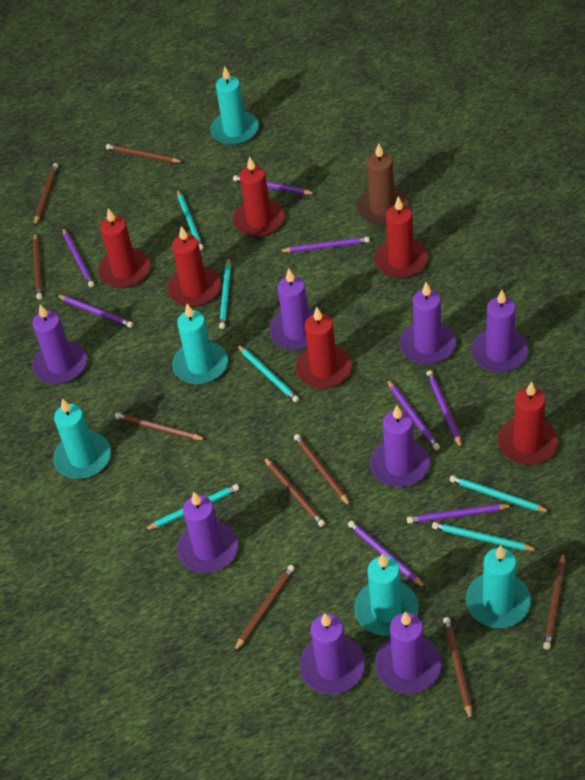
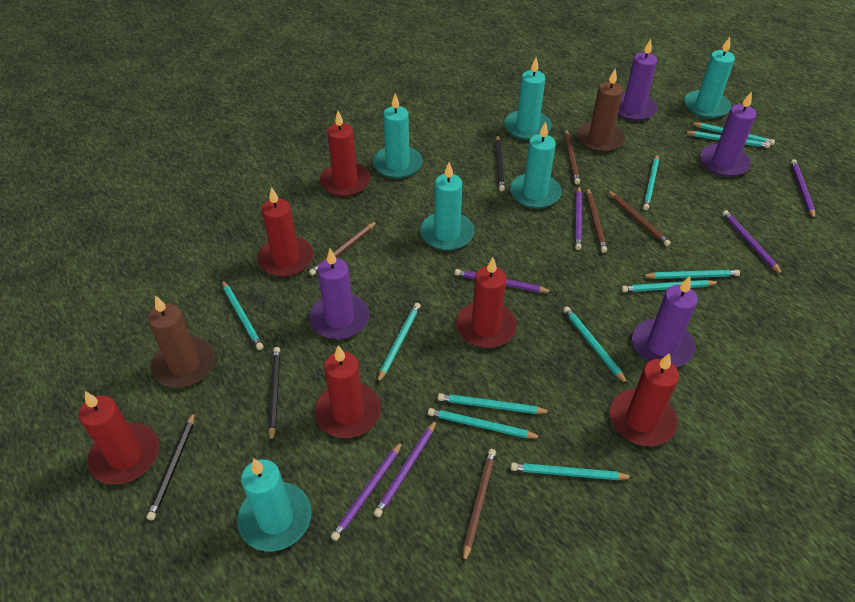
black pencil: none = 0 -> [146,411,195,520] [268,347,280,443] [495,135,505,191] = 3
brown candle: [356,143,408,224] = 1 -> [148,295,216,388] [577,68,625,153] = 2
brown pencil: [33,233,42,300] [34,163,58,227] [106,144,183,163] [115,413,206,440] [234,565,295,652] [264,457,325,527] [294,434,351,507] [443,617,472,721] [543,552,565,650] = 9 -> [309,221,377,276] [463,449,496,564] [565,129,580,184] [586,188,607,253] [607,190,671,246] = 5
purple candle: [32,304,87,384] [177,492,238,573] [269,269,315,350] [300,613,365,695] [370,405,430,487] [375,611,442,694] [399,282,456,364] [471,290,529,373] = 8 -> [309,249,370,340] [618,39,658,121] [632,276,698,367] [700,91,756,177] = 4
purple pencil: [57,295,134,328] [62,227,94,287] [233,175,315,195] [279,237,370,253] [348,521,426,588] [387,379,440,450] [407,504,513,524] [426,370,462,449] = 8 -> [331,441,403,541] [373,419,437,517] [455,269,552,293] [575,186,582,250] [722,210,783,275] [791,159,815,220] = 6
turquoise candle: [53,399,111,479] [172,304,228,384] [210,66,259,145] [354,554,419,636] [466,545,531,628] = 5 -> [237,459,312,551] [373,94,422,179] [420,162,474,251] [504,57,551,140] [510,121,562,209] [684,37,735,119] = 6
turquoise pencil: [144,484,239,531] [177,189,204,250] [219,258,231,329] [237,345,299,402] [432,522,538,551] [450,475,550,512] = 6 -> [222,280,263,350] [377,302,421,384] [428,408,542,439] [438,393,551,414] [511,463,634,480] [563,306,628,385] [621,280,720,292] [642,270,740,279] [643,154,659,210] [685,131,770,148] [691,122,775,145] = 11

